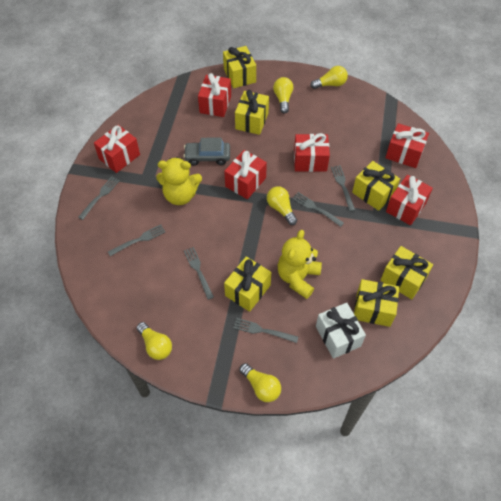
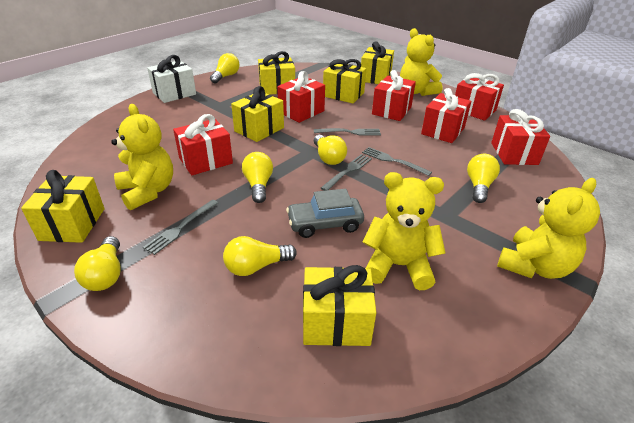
grey fork: [78,176,120,220] [108,225,165,256] [184,247,214,300] [233,318,298,343] [292,192,344,227] [331,165,355,212] = 6 -> [143,200,218,255] [314,128,381,136] [321,154,372,191] [362,147,432,176] = 4
yellow light bulb: [136,322,172,360] [239,363,281,402] [267,186,297,225] [273,77,293,114] [311,66,348,89] = 5 -> [74,236,121,291] [210,53,240,84] [223,236,297,276] [242,152,273,203] [314,135,347,165] [467,154,500,203] = 6
yellow teddy bear: [156,157,202,205] [278,230,322,299] = 2 -> [111,104,173,210] [363,172,445,290] [400,28,442,96] [497,178,600,279] = 4

